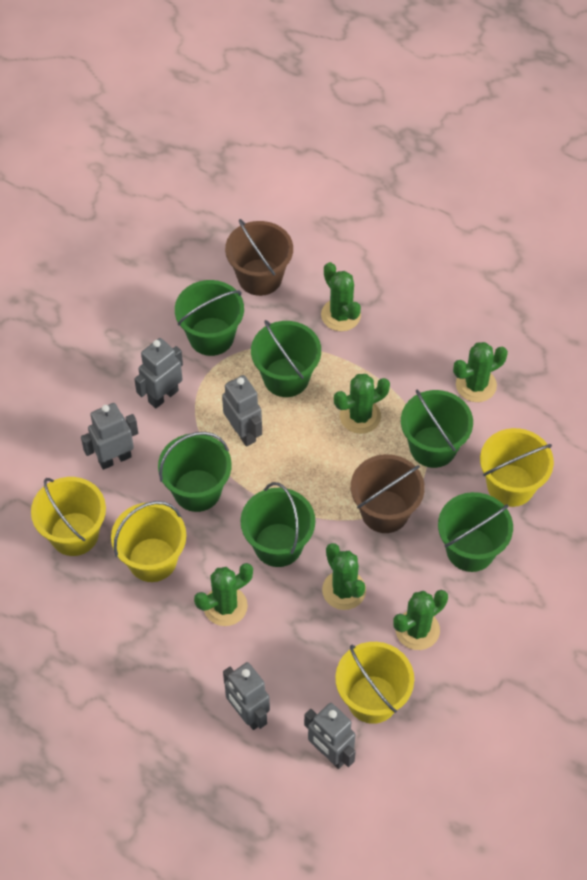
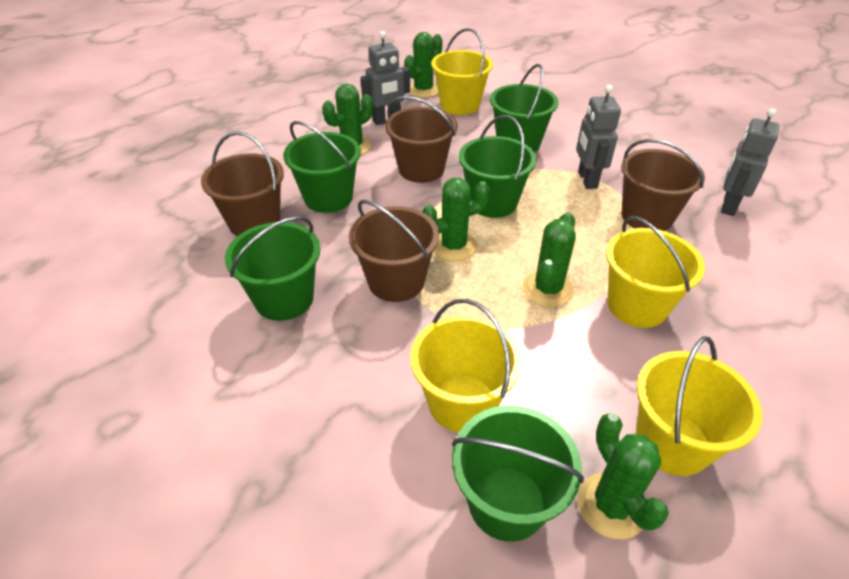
brown bucket: [225,219,293,296] [351,454,425,533] = 2 -> [201,131,284,236] [349,199,440,302] [385,96,457,183] [621,139,705,231] = 4
green bucket: [158,432,232,512] [175,280,244,356] [241,482,315,567] [251,320,321,397] [401,390,473,468] [438,492,513,572] = 6 -> [225,216,320,321] [283,121,361,213] [452,405,584,542] [459,115,537,218] [490,64,558,152] = 5
green cactus: [194,563,253,626] [321,262,361,331] [322,543,366,610] [334,374,390,434] [393,590,448,650] [453,342,508,402] = 6 -> [322,84,373,155] [404,32,443,98] [422,178,490,261] [523,212,576,307] [577,413,669,539] = 5
grey robot: [81,403,138,470] [134,338,183,409] [222,375,262,447] [223,662,270,730] [304,703,356,769] = 5 -> [361,31,410,125] [576,85,621,189] [721,108,780,216] = 3

